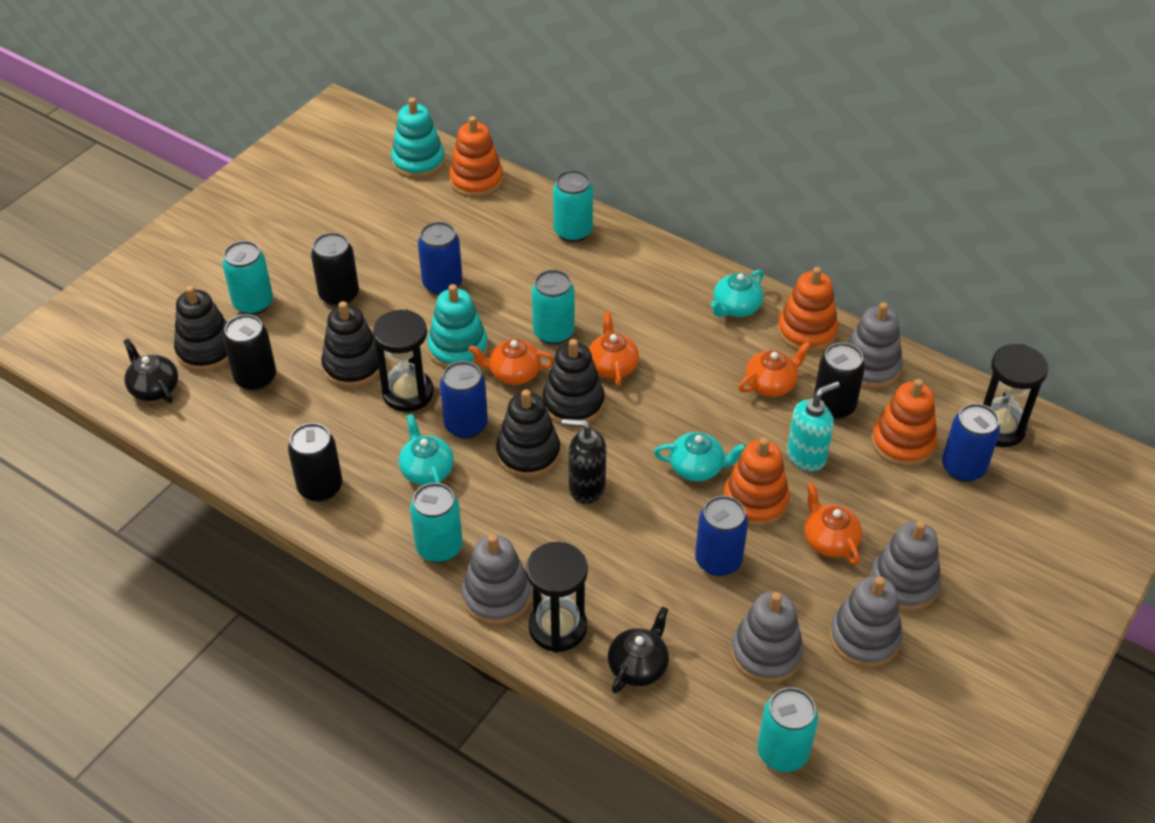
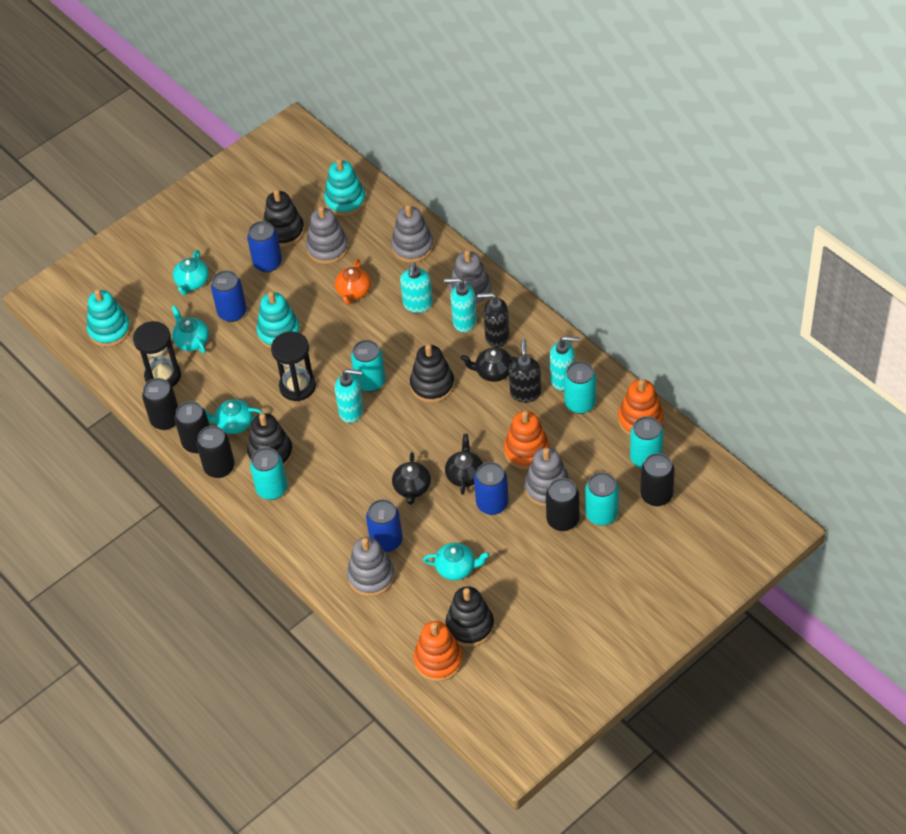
black can: [223,314,276,391] [288,423,343,502] [311,232,359,307] [813,343,865,420] = 4 -> [142,378,178,430] [175,401,210,453] [196,426,235,478] [546,478,579,531] [640,453,675,507] = 5
black hourglass: [373,310,434,412] [526,542,588,652] [983,344,1048,447] = 3 -> [133,321,181,387] [271,331,316,401] = 2
black soap dispenser: [562,419,606,504] = 1 -> [478,293,509,348] [509,339,541,403] = 2
black teapot: [123,338,178,403] [608,606,669,693] = 2 -> [392,452,431,505] [445,434,483,495] [460,347,517,382] = 3
orange stacking toy: [449,116,503,198] [723,437,790,527] [777,267,838,352] [871,379,937,467] = 4 -> [414,621,463,682] [504,411,550,470] [618,379,664,436] = 3
orange teapot: [468,339,555,385] [589,311,639,386] [738,341,811,397] [805,483,862,565] = 4 -> [335,259,371,305] = 1
turquoise soap dispenser: [787,381,840,472] = 1 -> [335,369,363,423] [400,262,433,313] [444,278,477,332] [550,336,580,391] = 4
turquoise stacking toy: [391,98,445,179] [428,284,488,368] = 2 -> [87,289,131,347] [256,291,300,348] [324,158,366,216] = 3
turquoise teapot: [399,414,454,485] [654,432,746,481] [710,270,764,317] = 3 -> [171,305,209,353] [173,250,209,295] [204,399,263,434] [423,543,490,580] = 4

